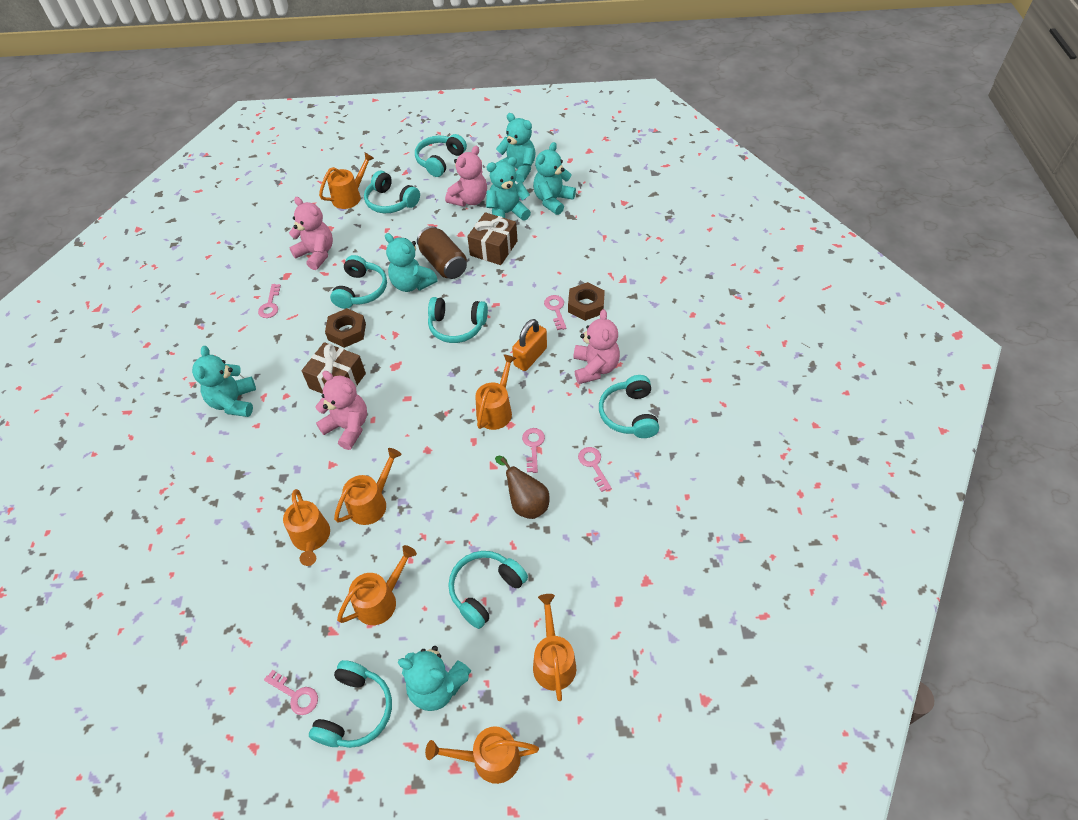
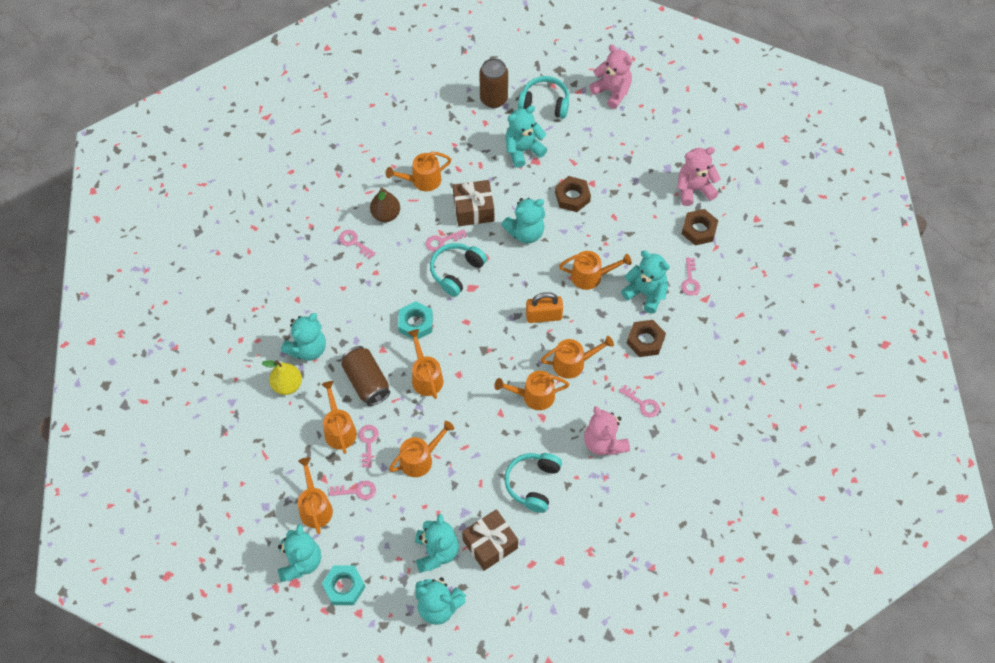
brown can: [417,226,467,279] = 1 -> [341,346,390,406] [479,58,508,108] = 2
brown nut: [325,308,366,348] [568,282,605,321] = 2 -> [555,176,591,212] [627,320,666,357] [682,209,718,245] = 3
orange watering can: [283,489,330,566] [319,152,374,209] [334,448,402,525] [337,545,417,625] [425,727,539,784] [475,354,516,430] [533,594,576,701] = 7 -> [298,457,333,534] [321,381,357,454] [385,152,452,191] [389,421,454,477] [408,329,443,399] [495,371,569,410] [541,336,614,379] [559,251,632,290] = 8
pink key: [258,284,281,318] [264,670,318,715] [522,428,545,473] [544,295,567,330] [578,447,611,492] = 5 -> [329,481,376,500] [339,230,376,259] [359,425,379,468] [426,229,467,252] [619,385,660,417] [681,258,700,296] = 6
pink teddy bear: [289,197,333,270] [316,371,367,450] [445,146,487,207] [573,309,620,384] = 4 -> [584,406,630,455] [589,45,632,109] [677,147,721,206] = 3
turquoise headphones: [309,660,392,748] [330,255,387,309] [364,171,420,213] [415,134,467,177] [428,297,488,343] [448,551,528,629] [599,375,659,438] = 7 -> [430,243,487,297] [504,453,562,513] [518,76,569,119] = 3
turquoise nut: none = 0 -> [322,565,365,605] [398,301,433,339] = 2
turquoise teddy bear: [192,346,256,417] [385,233,438,292] [398,646,471,711] [486,157,531,221] [496,113,536,183] [533,142,576,215] = 6 -> [278,524,321,582] [281,313,326,361] [415,514,459,573] [415,577,466,625] [501,198,545,243] [506,105,548,168] [621,251,670,313] = 7
yellow pear: none = 0 -> [261,360,302,395] = 1

